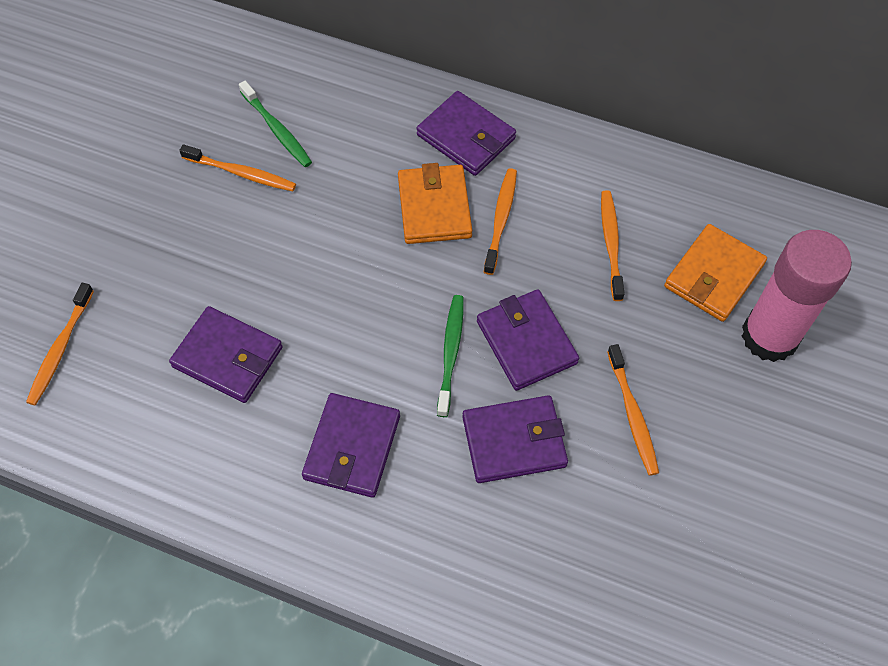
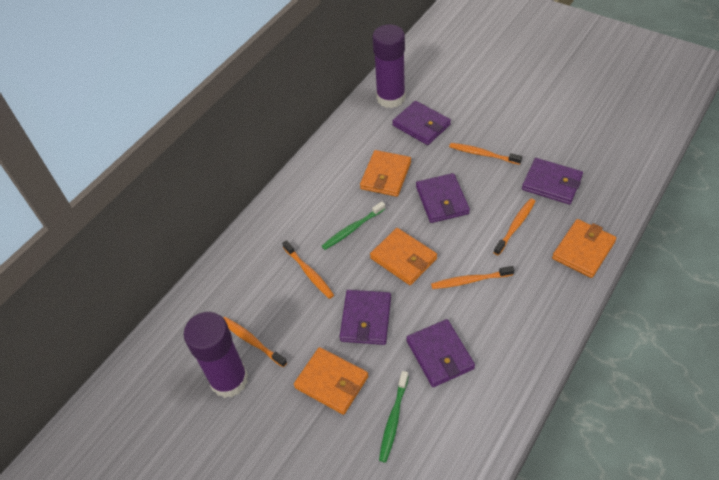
orange wallet: [398,163,472,244] [664,224,767,322] = 2 -> [294,347,368,415] [360,150,411,197] [370,228,437,285] [552,219,616,278] = 4
pink glue stick: [741,230,852,362] = 1 -> none = 0
purple glue stick: none = 0 -> [184,312,248,398] [372,24,406,108] = 2

